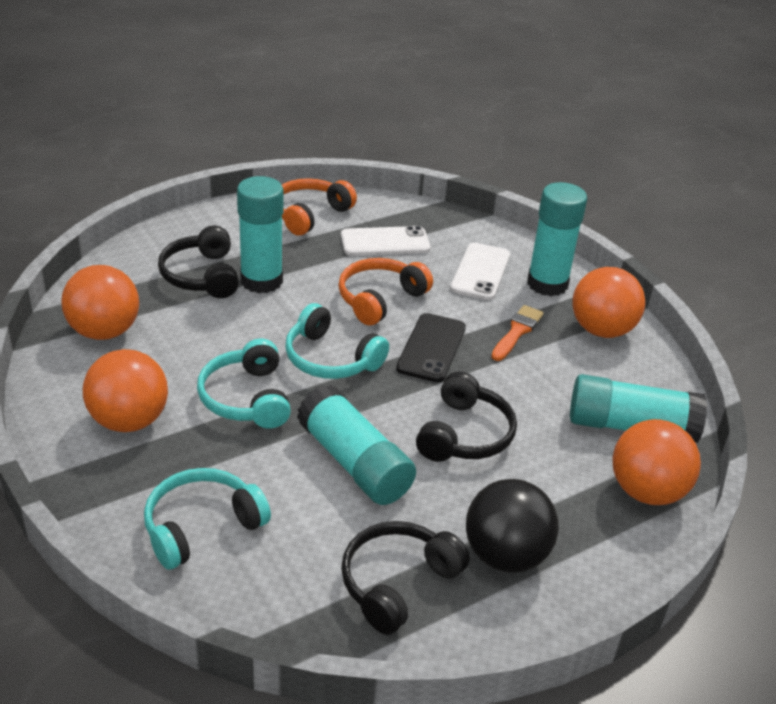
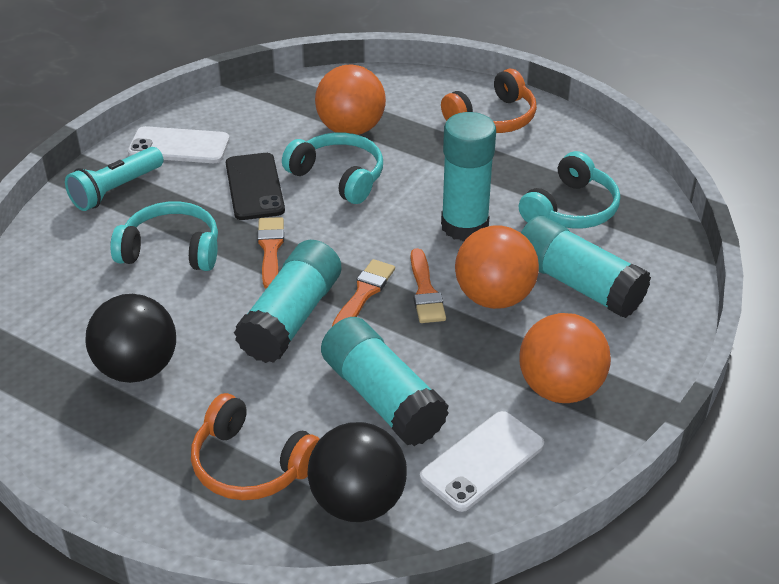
black ball: [466,479,559,573] = 1 -> [85,294,176,383] [308,422,407,522] = 2
black headphones: [158,226,239,298] [341,521,470,635] [416,372,517,462] = 3 -> none = 0
orange ball: [61,265,139,340] [83,349,168,432] [572,267,645,338] [612,419,701,505] = 4 -> [315,64,386,135] [455,225,539,309] [520,313,611,403] = 3
orange brush: [491,305,544,361] = 1 -> [257,217,284,289] [332,259,395,326] [411,248,446,323] = 3
turquoise flashlight: none = 0 -> [65,147,163,211] = 1

